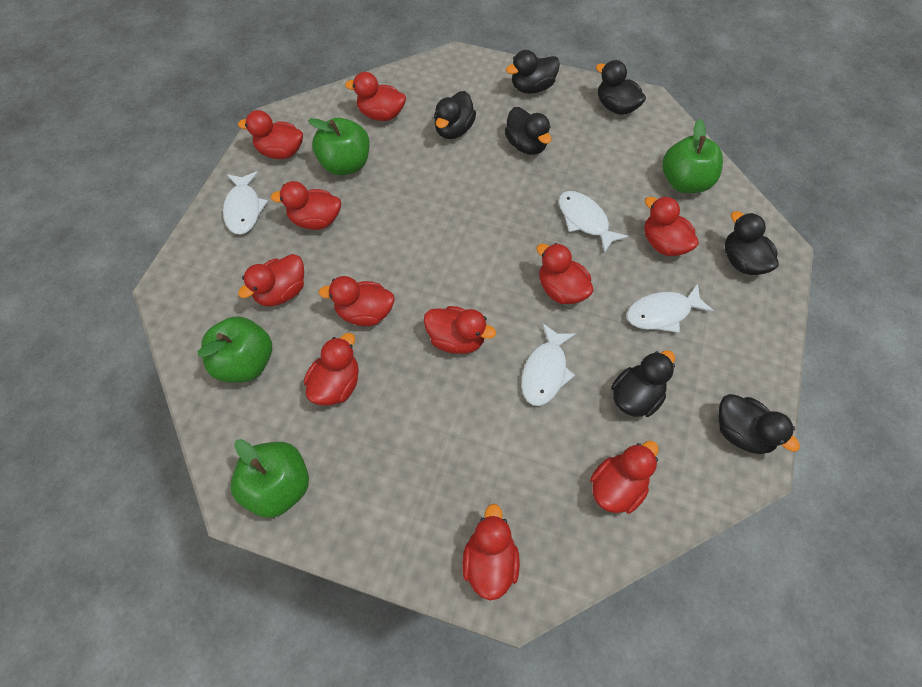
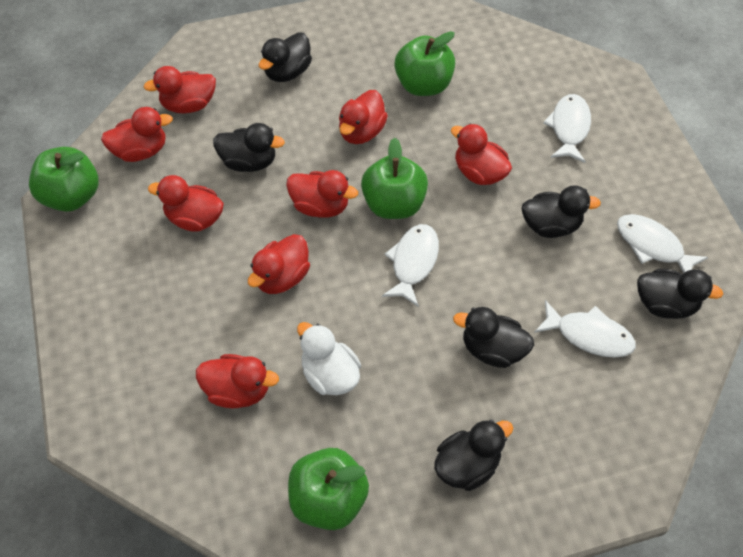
black duck: [434,91,476,139] [504,107,552,155] [506,50,560,94] [596,60,646,115] [611,350,675,417] [718,394,800,454] [725,211,779,275] = 7 -> [213,123,285,172] [259,32,312,82] [434,419,513,491] [453,307,534,368] [522,185,601,238] [637,269,723,319] = 6
red duck: [238,110,303,159] [238,254,304,307] [271,181,341,230] [304,333,359,406] [318,276,395,326] [345,72,406,121] [424,306,496,354] [462,504,520,600] [537,243,593,304] [590,441,659,514] [644,196,699,256] = 11 -> [101,107,173,162] [144,66,216,114] [148,175,224,232] [196,354,279,408] [248,234,310,294] [286,170,358,218] [339,90,388,144] [451,124,512,185] = 8
white duck: none = 0 -> [297,322,361,395] = 1

